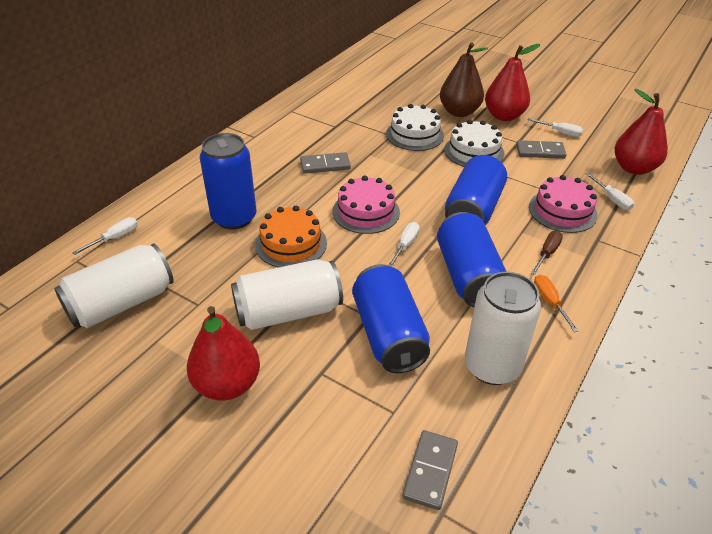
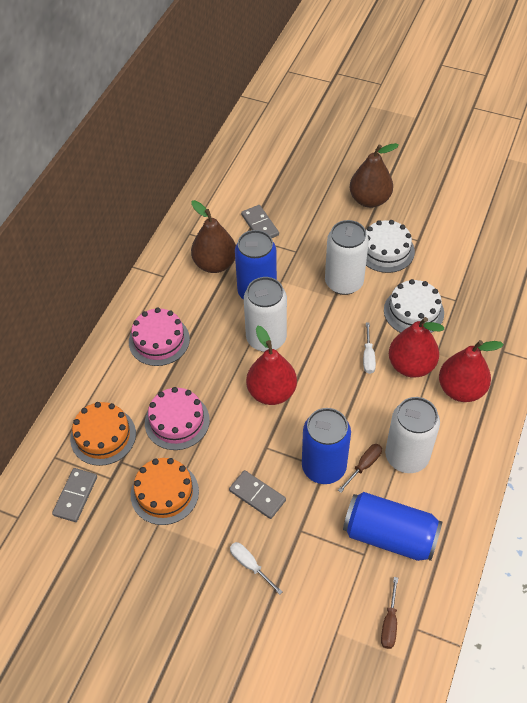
blue can: [200,133,256,230] [352,264,430,373] [437,212,507,307] [445,155,507,225] = 4 -> [235,230,277,300] [302,408,351,484] [343,492,443,561] = 3
brown pear: [440,42,488,117] = 1 -> [191,200,236,273] [350,143,399,208] = 2
brown screwdriver: [531,231,563,275] = 1 -> [338,444,382,493] [381,577,398,649] = 2
orange cake: [255,206,327,268] = 1 -> [70,402,136,466] [131,458,199,525] = 2
orange screwdriver: [534,275,578,332] = 1 -> none = 0
white screwdriver: [72,217,138,255] [388,222,420,267] [527,118,583,137] [586,173,634,210] = 4 -> [230,542,283,595] [363,322,376,374] = 2

